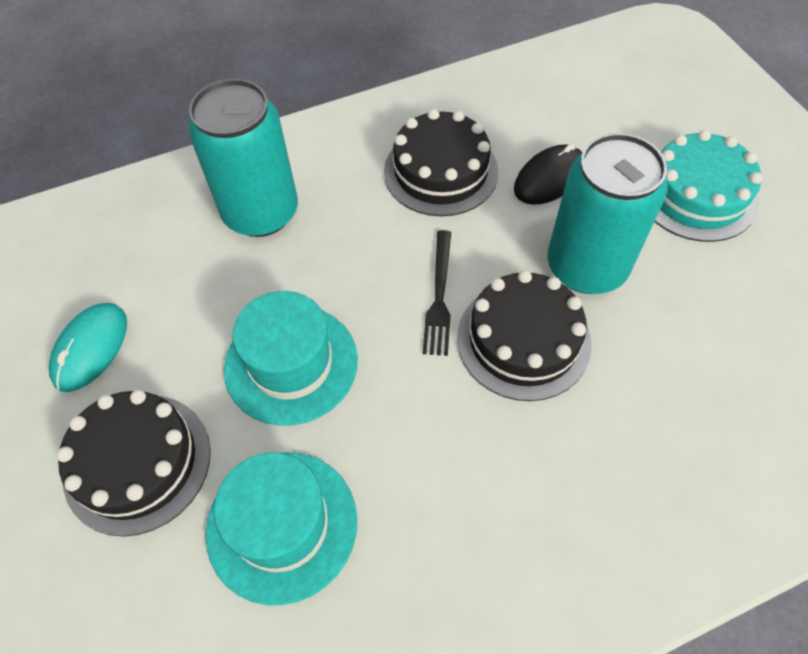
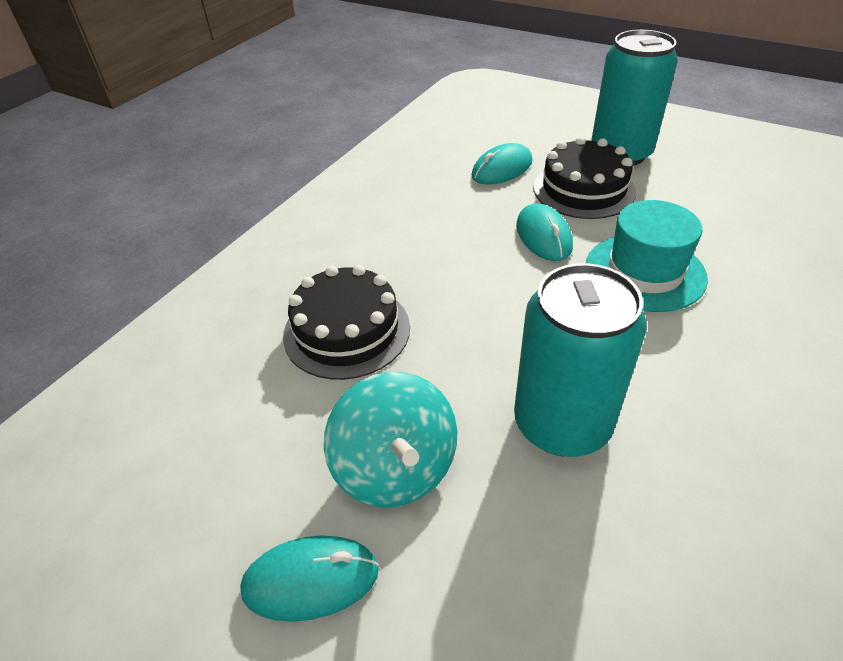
black cake: [56,390,211,537] [384,109,498,216] [457,270,592,401] = 3 -> [283,265,410,380] [533,137,636,219] = 2
black fork: [423,230,451,356] = 1 -> none = 0
black mouse: [514,144,582,205] = 1 -> none = 0
turquoise cake: [654,130,763,242] = 1 -> none = 0
turquoise hat: [206,453,357,605] [224,291,358,426] = 2 -> [586,200,708,312] = 1
turquoise mouse: [49,303,127,392] = 1 -> [240,535,379,622] [471,143,532,184] [516,203,573,261] = 3
turquoise spinning top: none = 0 -> [324,372,458,508] = 1

